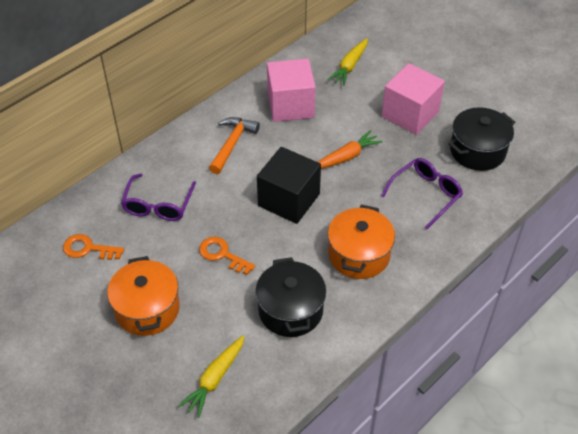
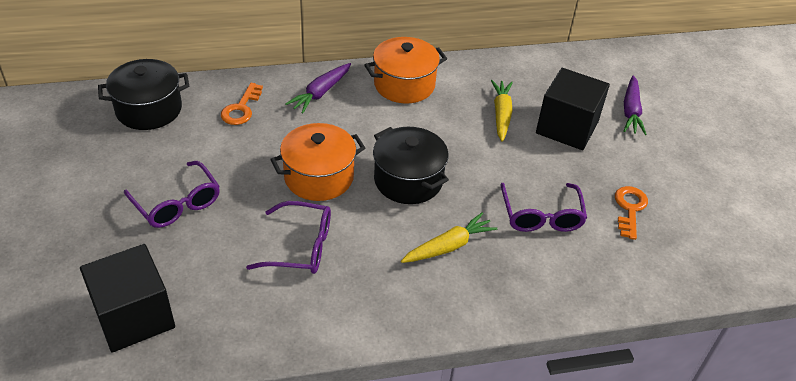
black cube: [257,147,321,224] = 1 -> [80,244,175,353] [536,68,610,150] = 2
orange carrot: [318,130,383,169] = 1 -> none = 0
orange hammer: [209,117,260,174] = 1 -> none = 0
pink cube: [267,59,316,122] [382,63,445,135] = 2 -> none = 0
purple carrot: none = 0 -> [285,63,351,114] [623,76,647,135] = 2
purple glasses: [121,174,196,221] [381,158,463,230] = 2 -> [124,161,220,228] [246,201,331,274] [500,183,587,232] = 3

